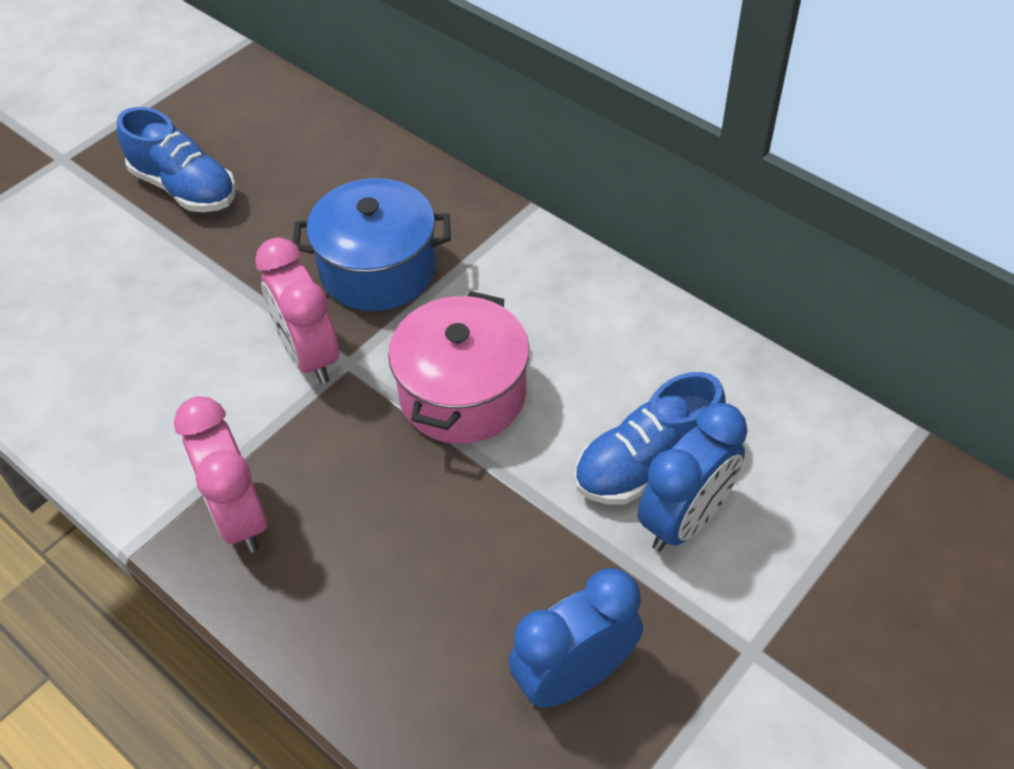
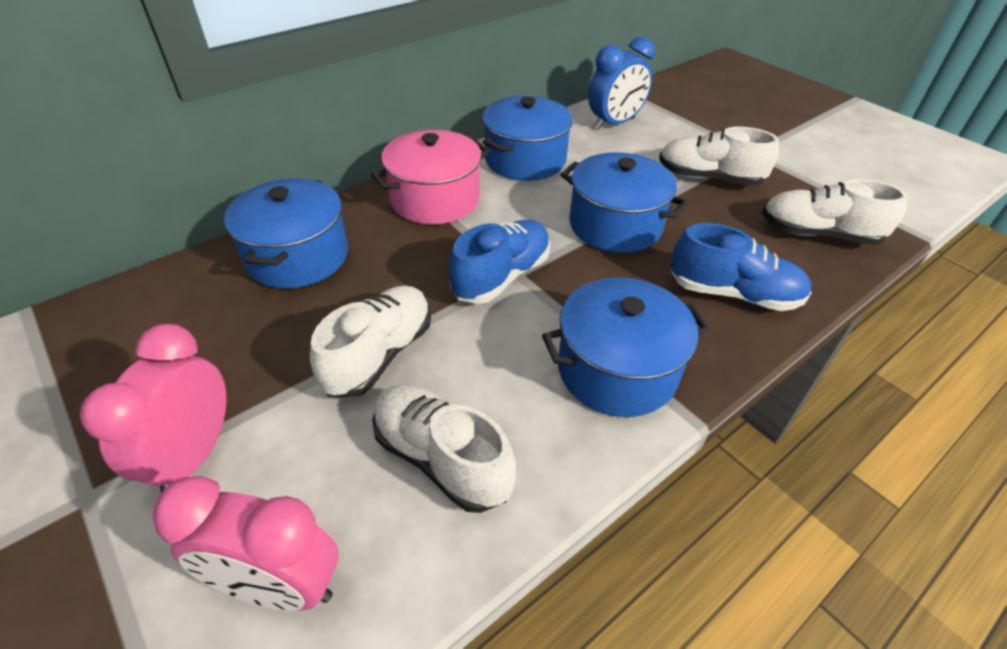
blue clock: [509,568,643,708] [638,403,747,551] = 2 -> [588,37,655,130] = 1
blue pot: [293,178,451,311] = 1 -> [224,179,348,289] [482,96,573,181] [542,278,710,417] [560,152,688,253] = 4
white shoe: none = 0 -> [310,285,431,398] [372,384,516,513] [659,127,779,186] [762,179,908,245] = 4

